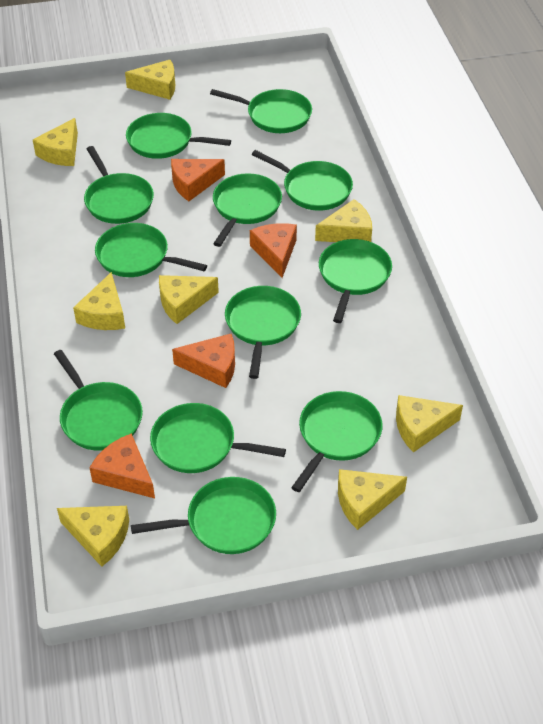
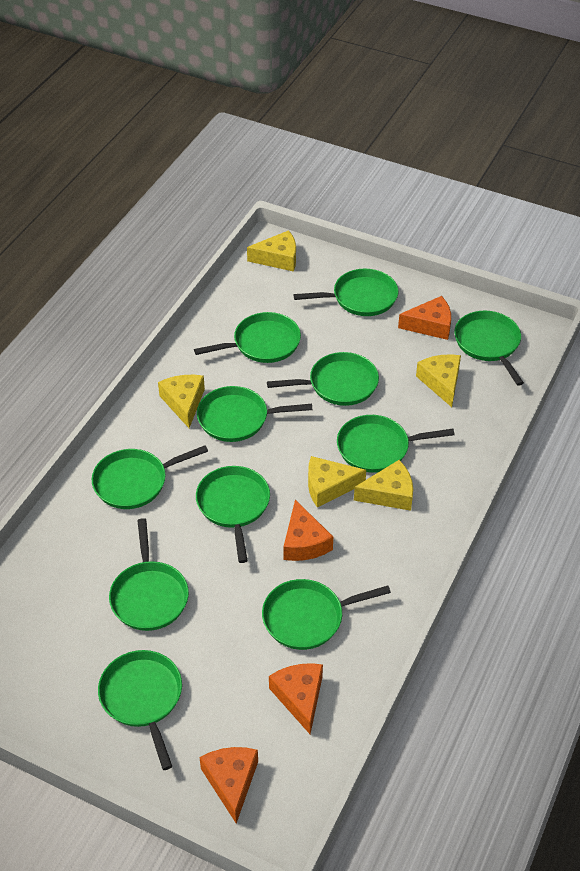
green pan: [54,350,143,451] [84,146,154,224] [95,223,207,277] [126,113,231,159] [131,477,276,554] [150,403,286,473] [210,89,312,133] [213,173,282,247] [225,286,301,379] [252,150,353,211] [291,391,383,492] [319,239,392,323] = 12 -> [92,445,208,509] [98,650,182,770] [109,518,189,631] [194,312,301,363] [196,466,270,563] [197,386,312,442] [262,579,391,650] [267,352,379,406] [294,269,398,316] [337,415,455,473] [454,311,524,386] = 11
yellow cheese: [33,118,78,166] [57,506,129,567] [73,272,125,330] [125,60,175,100] [159,275,219,324] [315,199,372,242] [338,469,407,530] [396,395,463,452] = 8 -> [158,375,205,428] [247,230,296,272] [308,456,366,507] [354,460,413,511] [416,354,461,407] = 5

